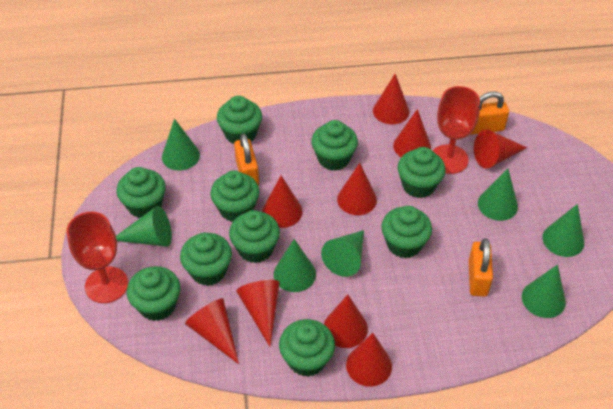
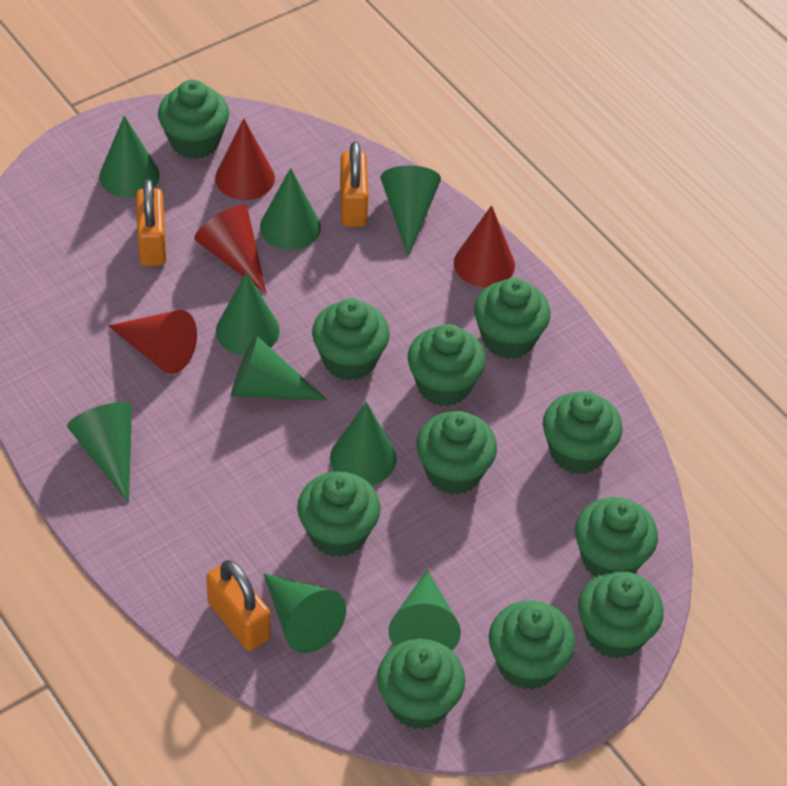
green cone: [116,206,172,247] [162,119,200,171] [274,239,316,292] [321,230,364,277] [478,168,518,221] [522,264,566,318] [542,204,584,257] = 7 -> [67,402,132,503] [99,116,160,198] [216,272,280,355] [231,335,328,401] [260,168,321,250] [263,573,346,653] [330,402,397,485] [380,166,441,257] [388,570,461,651] = 9
green cupcake: [117,167,166,218] [127,266,181,321] [180,233,232,286] [210,171,259,222] [217,96,262,144] [229,210,280,263] [279,319,335,377] [311,120,358,171] [381,206,432,258] [397,147,446,198] = 10 -> [158,80,229,159] [297,471,381,557] [312,298,390,381] [377,639,465,729] [408,324,486,406] [416,411,497,495] [474,278,551,359] [489,600,576,690] [543,391,623,474] [575,497,658,576] [578,570,664,659] = 11
red cone: [185,298,239,364] [236,280,280,346] [262,175,303,228] [324,295,368,348] [337,163,377,215] [346,333,392,387] [373,74,409,124] [393,109,431,157] [474,130,527,168] = 9 -> [108,310,197,374] [194,205,267,294] [215,118,275,200] [454,205,515,288] = 4
red goblet: [66,212,128,303] [433,86,480,174] = 2 -> none = 0

